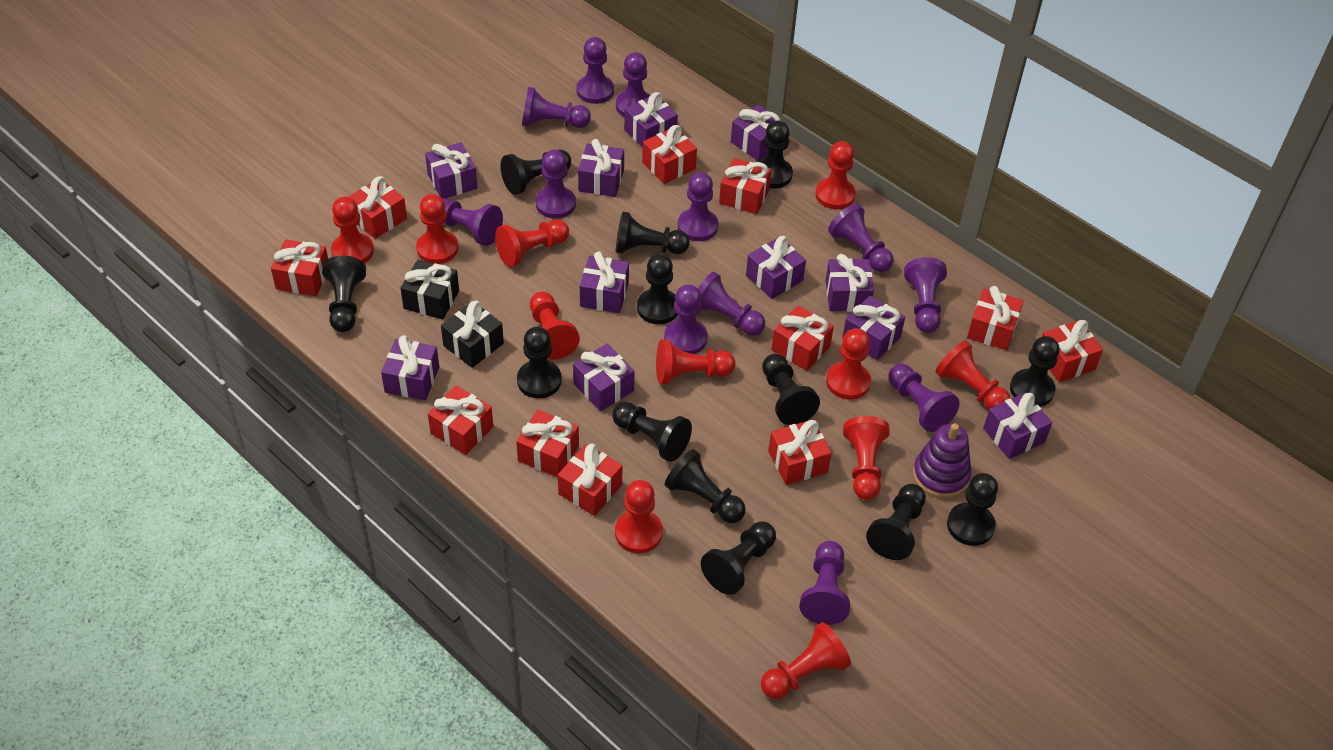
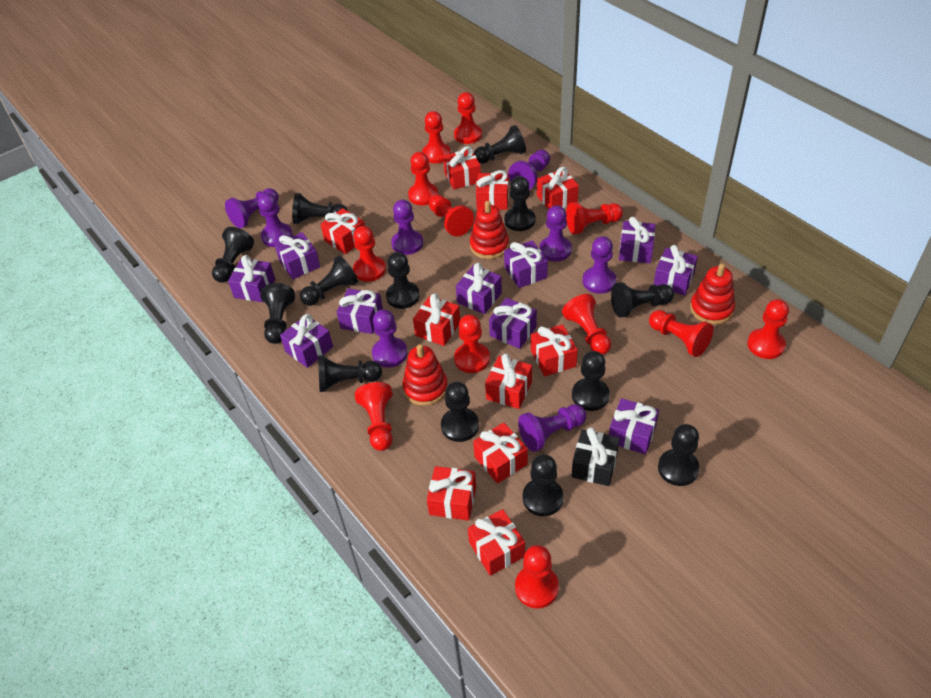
black gift: [400,260,459,320] [441,301,504,368] = 2 -> [571,427,620,486] = 1
purple gift: [381,335,439,400] [425,143,478,198] [573,344,635,411] [578,139,624,197] [580,251,629,313] [624,92,678,148] [731,104,786,161] [746,236,806,299] [825,254,874,312] [842,295,905,360] [983,392,1052,459] = 11 -> [228,255,275,302] [275,232,320,279] [280,314,333,368] [337,288,383,334] [456,263,502,314] [489,298,537,349] [504,240,548,288] [609,398,659,455] [619,217,655,263] [654,245,698,296] = 10
purple pawn: [442,198,503,246] [522,87,591,128] [536,150,576,219] [577,37,614,104] [616,52,650,117] [664,284,708,354] [678,172,718,241] [698,272,765,336] [799,541,850,625] [828,204,893,272] [889,364,960,432] [904,257,947,333] = 12 -> [225,188,279,228] [258,193,293,247] [372,309,408,368] [391,200,423,255] [508,150,550,190] [518,404,587,452] [539,205,572,261] [583,236,616,294] = 8
purple stacking toy: [913,423,971,498] = 1 -> none = 0
red gift: [271,239,328,296] [348,176,407,239] [428,386,494,455] [516,410,579,478] [558,444,622,516] [642,125,697,184] [719,158,772,214] [768,419,832,485] [771,306,834,371] [967,286,1023,350] [1042,320,1103,382] = 11 -> [320,208,365,254] [413,293,460,346] [427,466,476,521] [443,146,481,190] [468,509,525,576] [473,423,528,484] [476,170,509,210] [485,354,532,409] [531,324,578,376] [537,167,579,210] = 10
red pawn: [331,196,374,263] [416,194,458,264] [495,220,569,267] [530,292,580,360] [615,480,663,553] [656,339,735,384] [761,622,851,699] [815,141,856,209] [826,328,871,400] [843,416,890,500] [935,340,1011,410] = 11 -> [353,226,386,282] [354,382,393,451] [408,152,438,205] [422,111,451,164] [429,195,474,237] [454,92,482,144] [454,314,490,373] [515,545,559,609] [562,294,611,355] [566,202,623,234] [649,310,713,357] [747,299,789,359] = 12
red stacking toy: none = 0 -> [402,344,448,406] [470,201,509,259] [690,263,735,325] = 3

